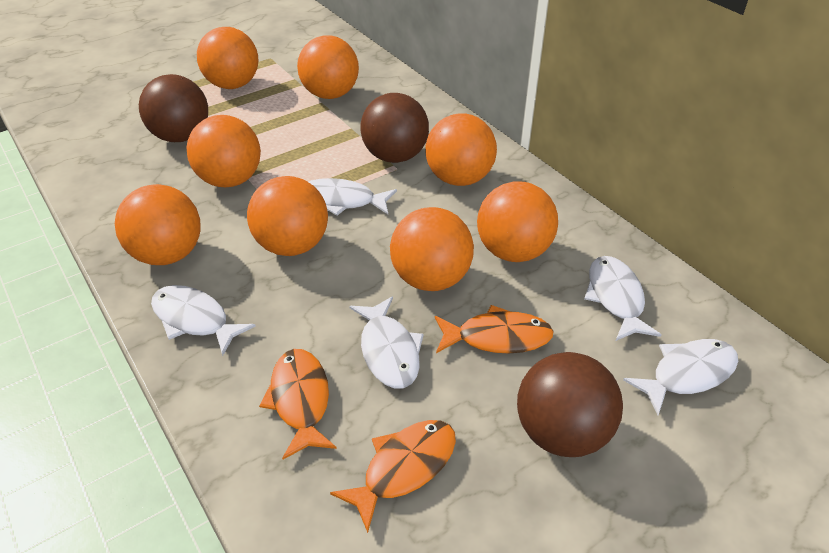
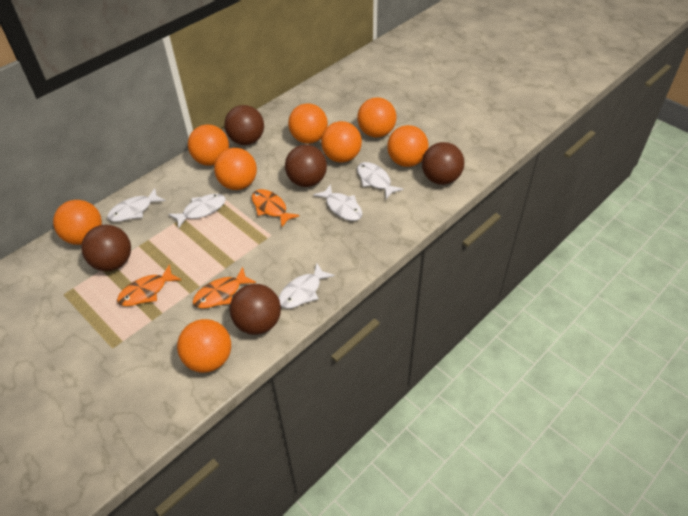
brown ball: [139,74,208,142] [360,93,429,163] [517,352,623,457] = 3 -> [81,225,131,271] [224,105,264,145] [230,284,281,335] [285,145,327,187] [422,142,464,185] = 5

